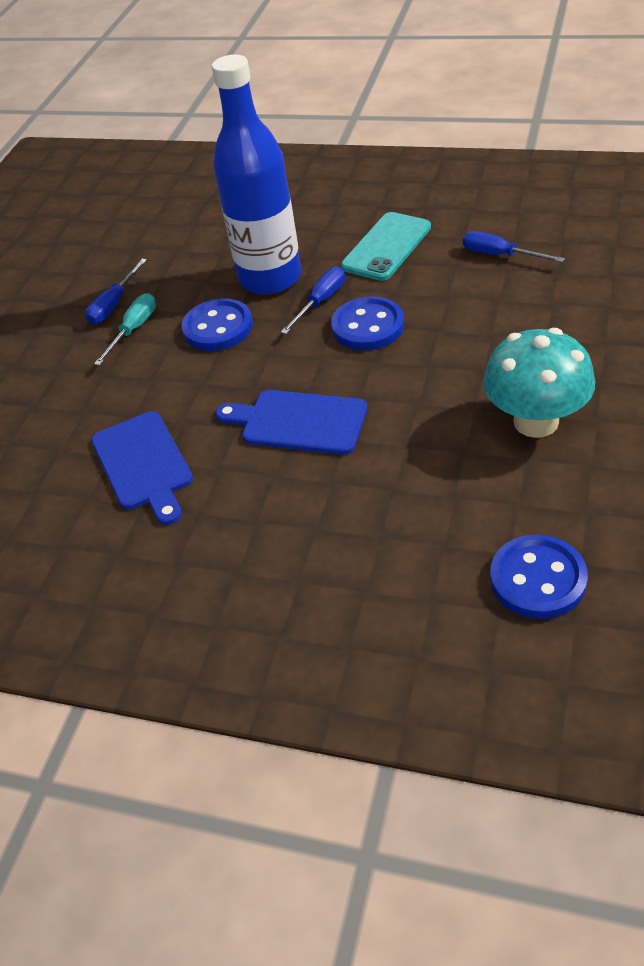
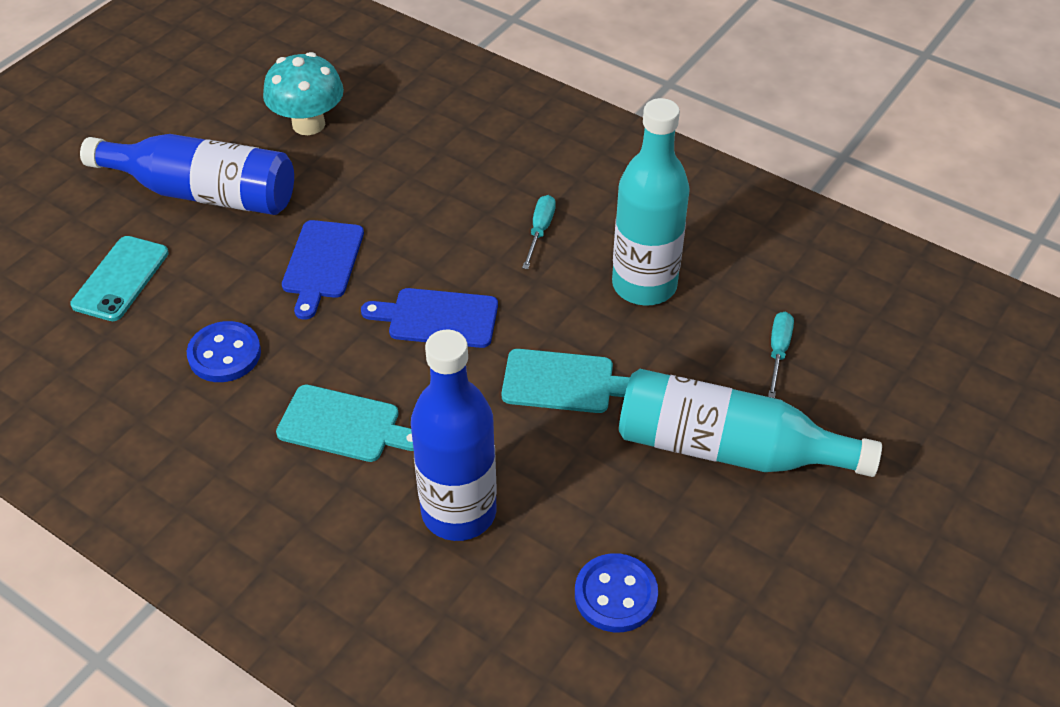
blue bottle: [212,55,301,295] = 1 -> [80,134,294,215] [411,329,497,541] = 2
blue button: [182,298,253,351] [331,296,404,351] [490,534,588,619] = 3 -> [187,321,261,382] [575,553,658,632] = 2
blue screwdriver: [85,259,147,324] [281,266,345,334] [463,231,565,263] = 3 -> none = 0
turquoise bottle: none = 0 -> [612,98,690,305] [619,369,882,477] = 2
turquoise cutting board: none = 0 -> [276,385,414,462] [502,349,630,413] = 2
turquoise screwdriver: [94,293,156,366] = 1 -> [522,195,556,269] [768,312,794,398] = 2

